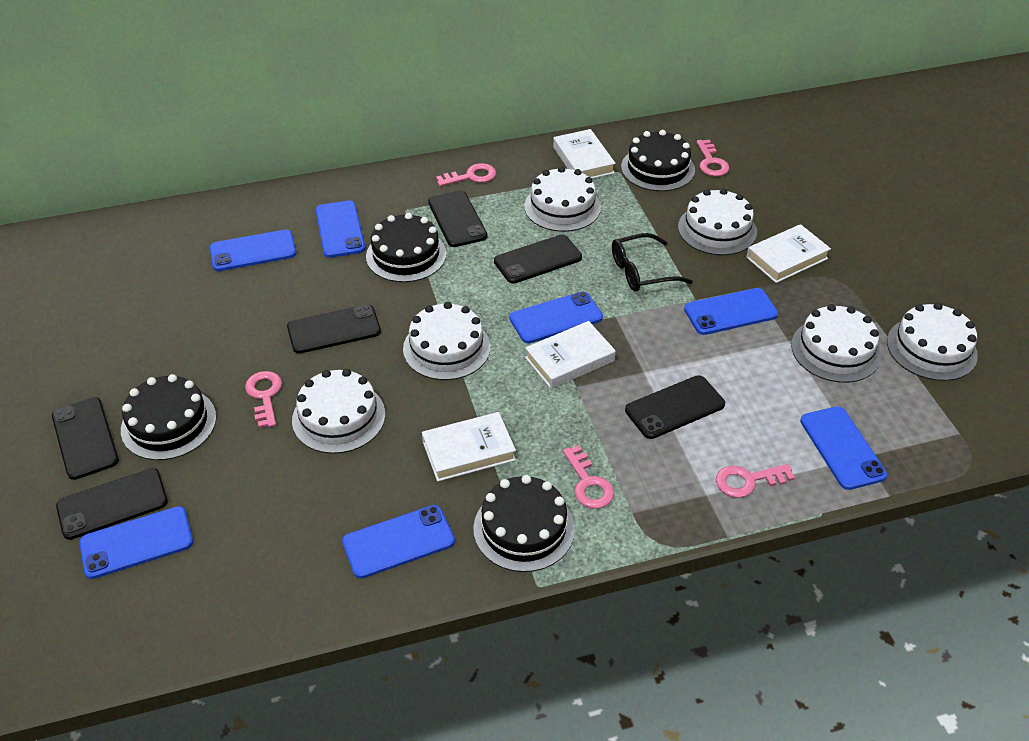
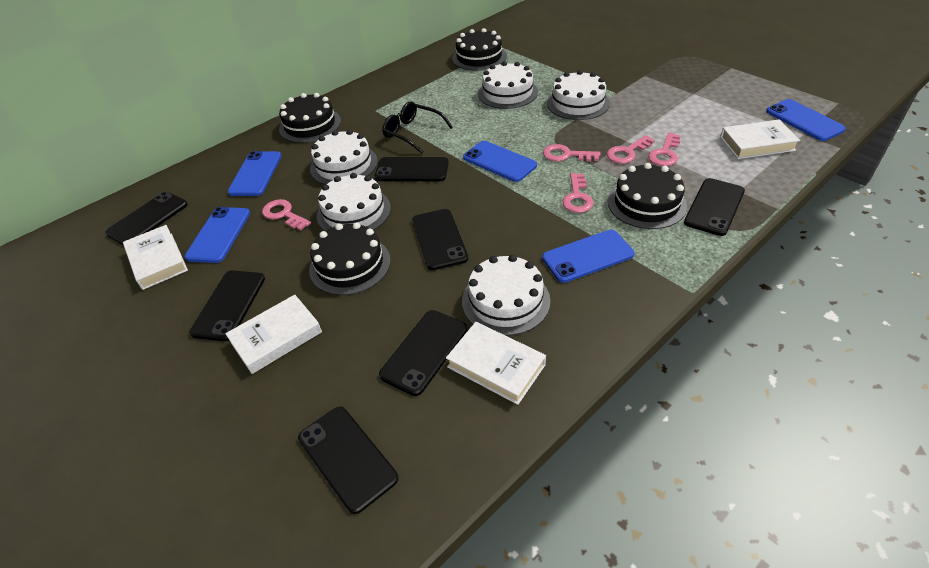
black phone: [52,397,119,480] [56,468,168,540] [287,304,381,354] [428,190,488,247] [494,235,582,284] [625,375,725,439] = 6 -> [105,192,188,246] [189,270,265,341] [298,407,398,514] [375,157,449,181] [379,310,467,396] [412,209,468,270] [684,178,745,236] = 7
blue phone: [79,506,193,579] [210,229,296,271] [316,200,365,258] [342,505,455,579] [509,292,603,343] [684,288,778,335] [800,406,887,490] = 7 -> [184,207,250,263] [228,151,282,196] [463,141,537,182] [542,230,635,283] [766,99,846,141] = 5
white cake: [292,369,385,454] [403,302,490,380] [524,166,601,232] [678,188,757,255] [791,304,881,383] [887,303,978,381] = 6 -> [310,129,378,185] [317,173,391,231] [462,255,550,336] [478,61,538,109] [547,70,610,120] = 5

